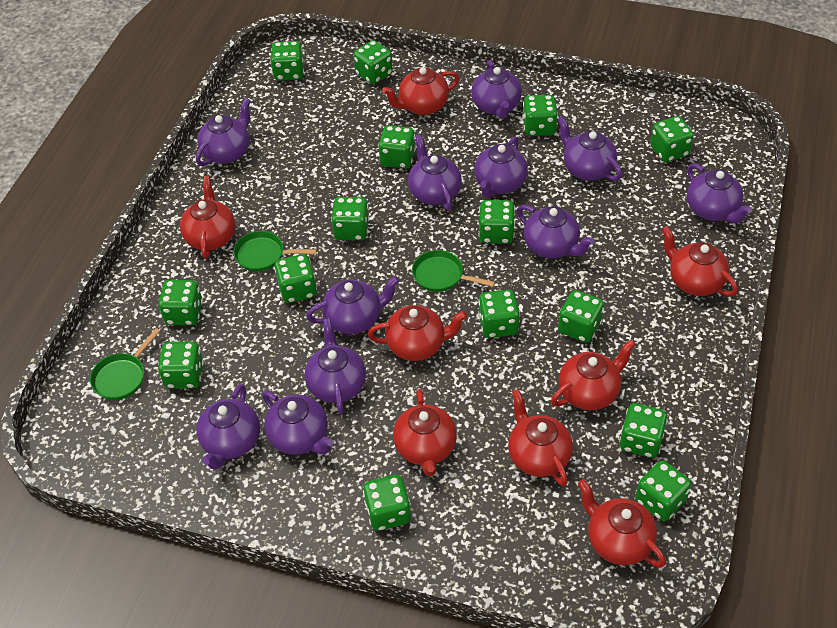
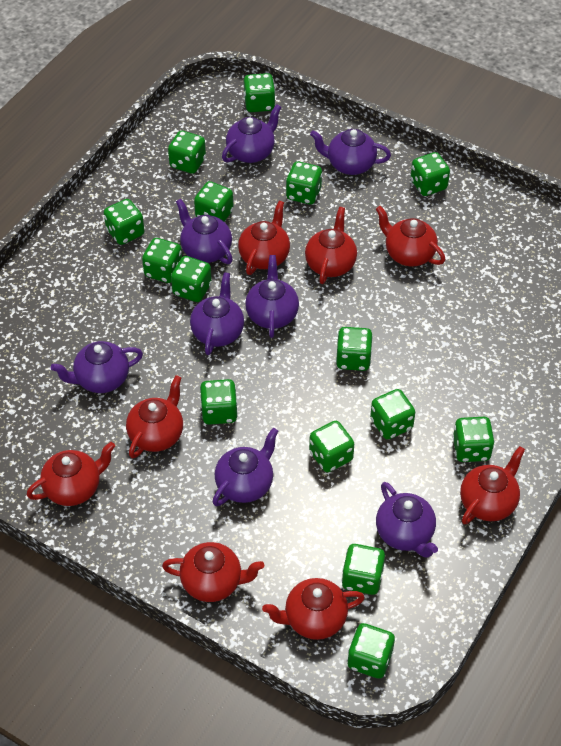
green pan: [90,328,160,400] [233,231,317,271] [412,250,495,292] = 3 -> none = 0
purple teapot: [196,98,251,166] [197,384,260,470] [262,391,333,455] [305,318,366,414] [306,276,400,334] [408,134,462,210] [471,60,522,119] [474,137,528,198] [517,205,595,259] [558,116,622,181] [687,163,752,224] = 11 -> [51,341,143,393] [176,199,233,264] [190,272,244,355] [213,428,278,506] [222,104,281,163] [245,255,299,338] [310,129,391,175] [376,482,438,558] = 8

